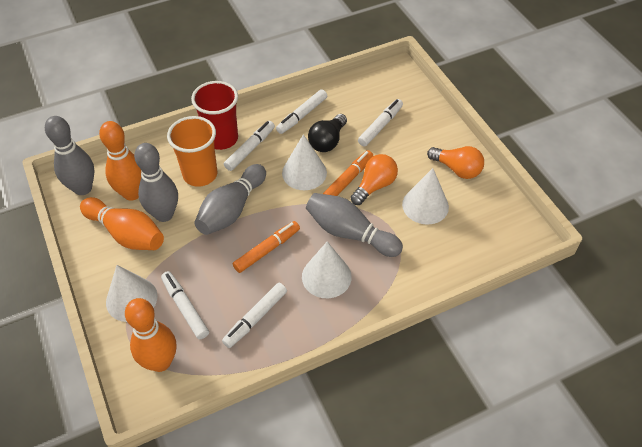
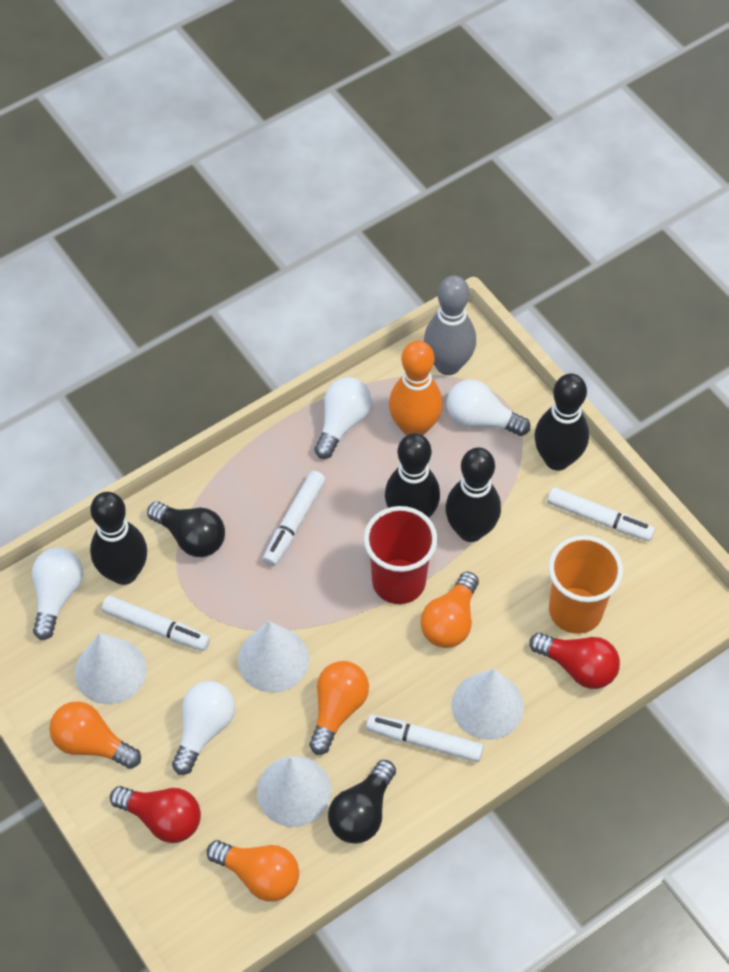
black bowling pin: none = 0 -> [90,492,147,585] [385,433,440,518] [445,447,501,542] [534,373,589,471] = 4
black light bulb: [308,114,347,152] = 1 -> [147,501,225,557] [328,760,396,844] = 2
grey bowling pin: [45,116,95,195] [134,143,178,222] [194,164,266,235] [306,193,403,257] = 4 -> [424,275,476,375] = 1
orange bowling pin: [80,197,164,250] [99,121,141,201] [125,298,176,372] = 3 -> [389,340,443,436] = 1
orange light bulb: [351,154,398,205] [427,146,484,179] = 2 -> [49,701,141,769] [207,840,299,902] [309,661,369,755] [420,572,479,648] = 4
orange marker: [233,221,300,273] [323,150,373,196] = 2 -> none = 0
red light bulb: none = 0 -> [110,786,201,843] [529,633,620,689] = 2
white light bulb: none = 0 -> [32,548,83,640] [172,681,235,775] [314,377,372,459] [447,379,530,436] = 4
white marker: [161,271,209,339] [222,283,287,348] [224,121,275,171] [276,89,327,134] [358,99,403,147] = 5 -> [102,596,210,651] [263,471,326,566] [366,715,484,762] [547,487,655,541] = 4

